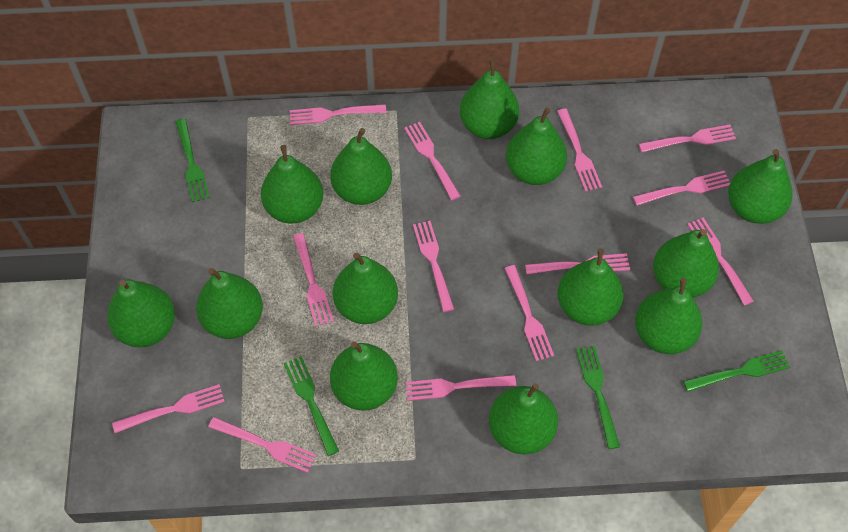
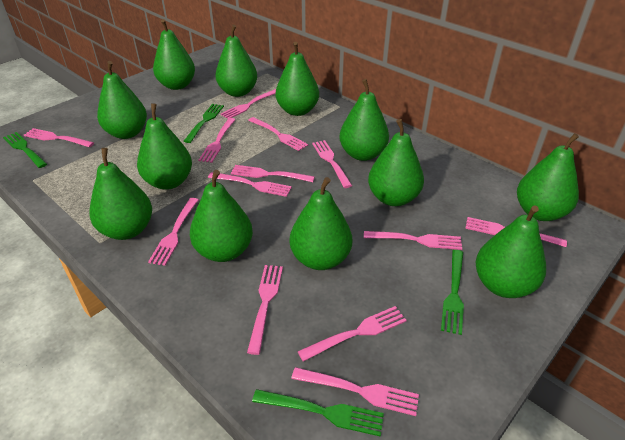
green pear: [107,279,175,348] [196,268,263,339] [261,145,323,223] [330,128,392,205] [330,341,398,411] [333,252,398,324] [460,59,519,139] [489,383,558,454] [506,107,567,185] [557,248,624,326] [635,278,703,354] [653,229,719,298] [728,149,793,224] = 13 -> [89,148,152,240] [97,61,147,139] [137,103,192,190] [153,19,195,90] [190,170,253,262] [216,25,257,97] [276,42,319,116] [290,177,352,270] [339,79,389,161] [368,119,424,206] [476,206,546,298] [517,133,579,221] = 12

